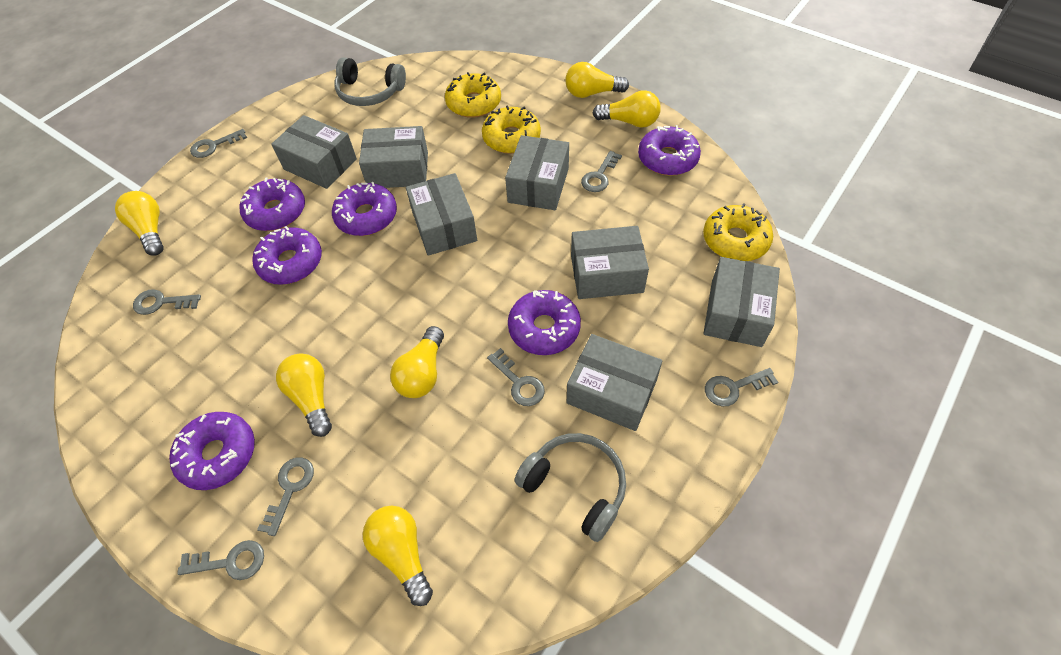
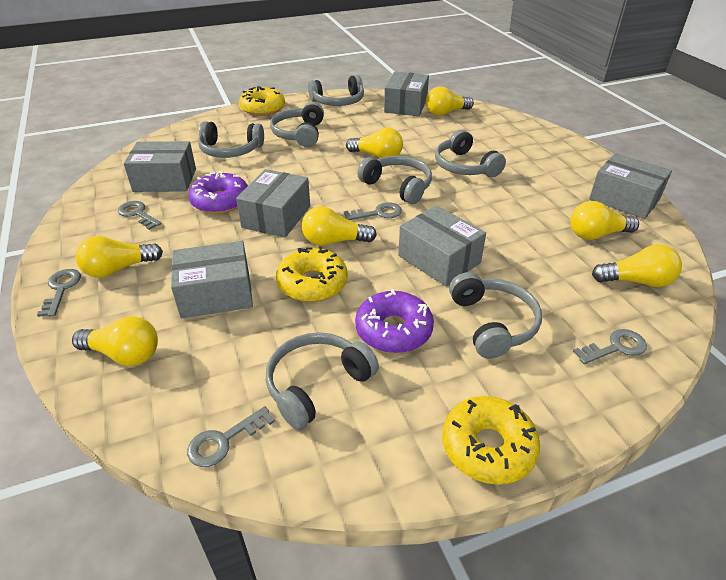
grey box: [271,115,357,189] [359,126,428,188] [406,173,477,256] [505,135,569,210] [567,334,662,431] [571,226,649,299] [703,257,780,347] = 7 -> [124,141,196,192] [171,241,253,319] [236,169,310,238] [384,71,429,116] [398,206,486,286] [589,153,672,219] = 6
grey headphones: [334,57,406,106] [515,433,626,542] = 2 -> [198,121,264,158] [266,332,379,430] [270,102,324,147] [308,75,364,106] [357,156,432,204] [435,130,506,177] [449,272,542,359] = 7
grey key: [133,289,201,315] [177,540,264,580] [190,129,247,158] [257,458,314,536] [487,348,545,406] [581,151,622,192] [705,368,778,406] = 7 -> [37,269,81,317] [118,201,162,230] [187,406,275,467] [344,202,402,220] [573,329,647,364] = 5
purple donut: [169,412,255,490] [240,178,305,231] [252,226,322,285] [332,182,397,236] [508,290,581,355] [638,125,701,176] = 6 -> [188,171,248,214] [355,289,434,353] = 2
yellow light bulb: [115,191,164,256] [276,353,332,437] [363,506,433,606] [390,326,444,398] [565,62,629,98] [593,90,661,128] = 6 -> [72,316,158,366] [75,236,163,278] [302,206,377,246] [346,128,403,158] [426,87,474,116] [570,201,639,240] [592,244,682,287] = 7

